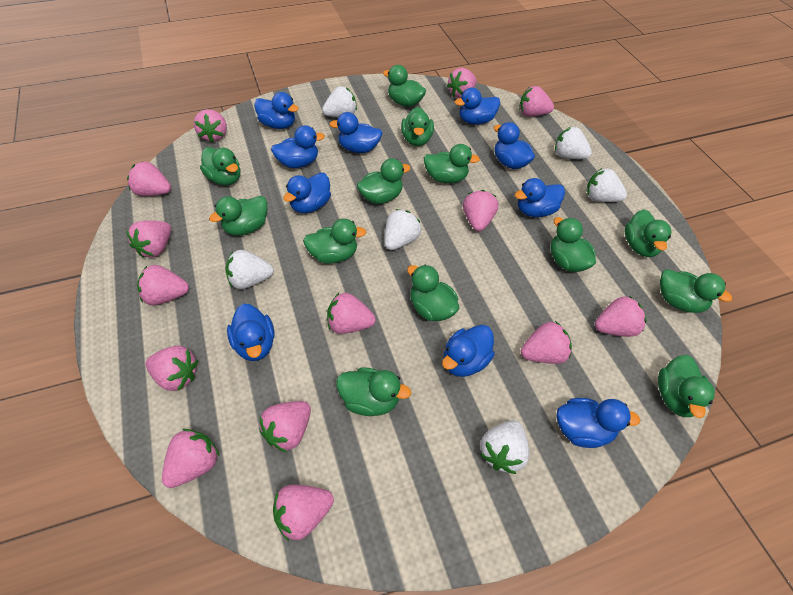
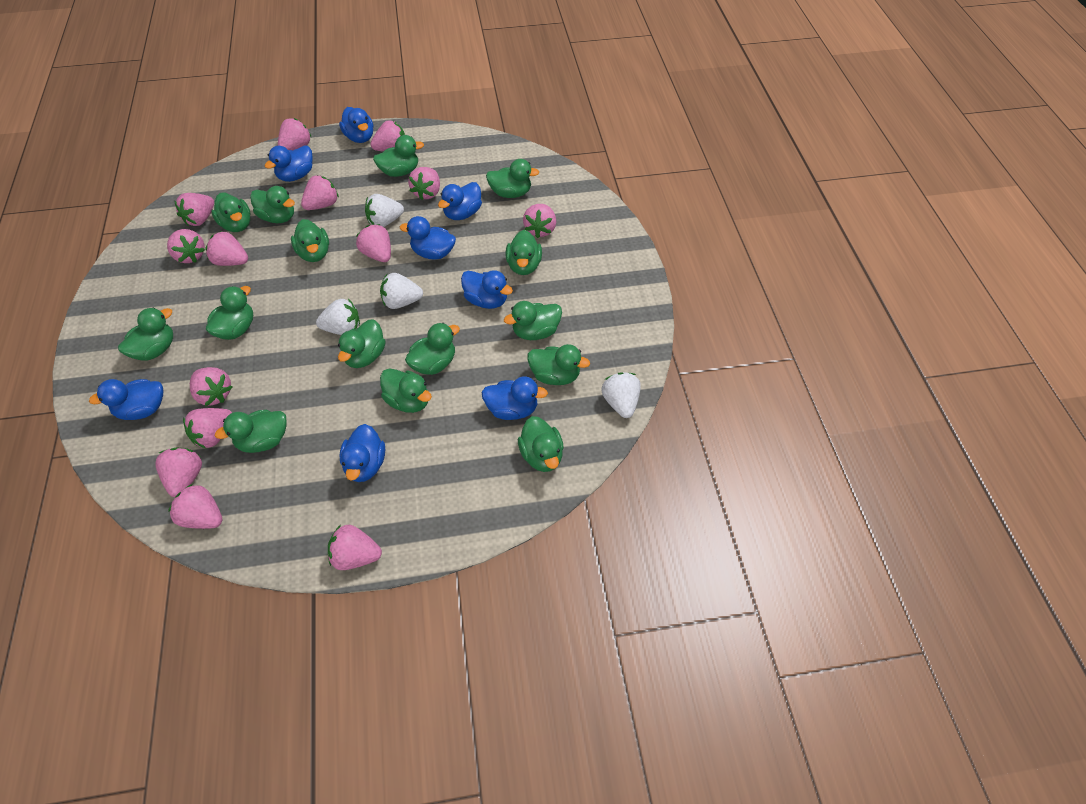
blue duck: [227,304,274,361] [254,92,299,129] [271,125,325,168] [283,173,331,213] [329,112,382,153] [442,325,495,377] [455,88,500,125] [494,122,535,169] [515,178,565,217] [557,398,641,448] = 10 -> [89,379,164,420] [265,145,313,182] [339,107,373,143] [339,424,385,482] [400,216,456,260] [438,182,482,220] [461,270,513,309] [481,376,548,420] = 8
green duck: [200,147,240,185] [209,196,267,236] [303,219,367,264] [336,367,411,416] [357,158,411,204] [383,65,426,107] [401,107,434,146] [407,265,459,321] [424,144,480,183] [551,217,596,272] [624,209,672,257] [658,355,715,418] [660,269,732,313] = 13 -> [118,307,173,360] [206,286,253,340] [212,193,251,232] [215,410,287,453] [250,186,295,223] [291,219,329,262] [338,319,386,368] [373,135,424,177] [380,369,432,413] [405,323,460,375] [486,159,539,198] [504,301,562,340] [506,230,542,275] [518,416,564,472] [527,344,590,385] = 15
white strawberry: [225,250,274,289] [322,86,357,117] [385,209,421,250] [480,420,529,474] [555,127,592,159] [586,168,627,202] = 6 -> [316,299,360,335] [365,194,404,227] [380,273,423,309] [601,372,641,418] = 4

